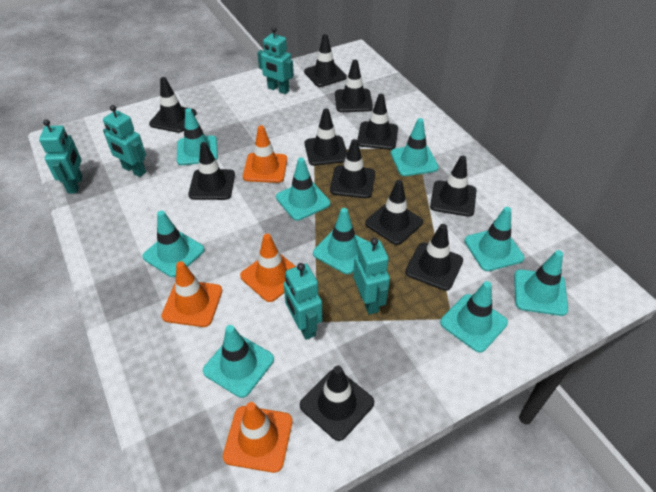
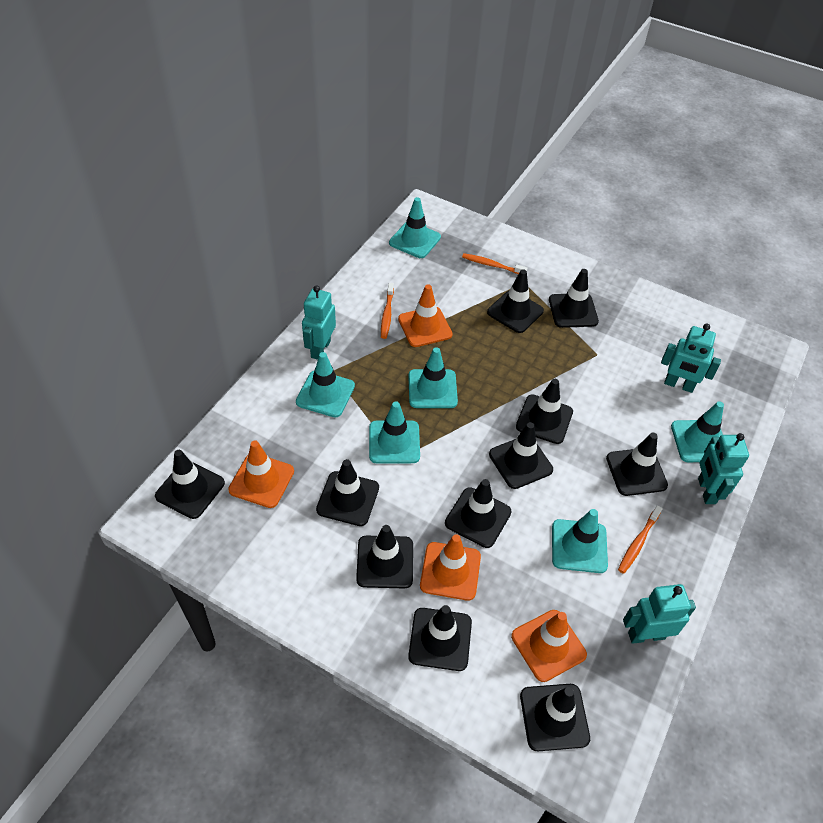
orange toothbrush: none = 0 -> [381,283,394,339] [462,253,527,274] [618,505,663,574] = 3
turquoise robot: [39,119,83,194] [103,105,146,177] [257,27,294,94] [284,263,322,340] [353,238,390,315] = 5 -> [302,285,336,360] [623,584,696,644] [661,324,721,393] [698,433,749,504] = 4
turquoise traffic cone: [142,211,205,277] [177,108,218,165] [203,325,274,398] [276,158,330,221] [313,208,369,274] [391,118,439,176] [440,281,508,353] [464,207,524,271] [514,250,568,316] = 9 -> [296,352,355,417] [369,402,420,463] [389,197,441,258] [408,347,458,408] [552,509,608,573] [671,401,724,462] = 6

